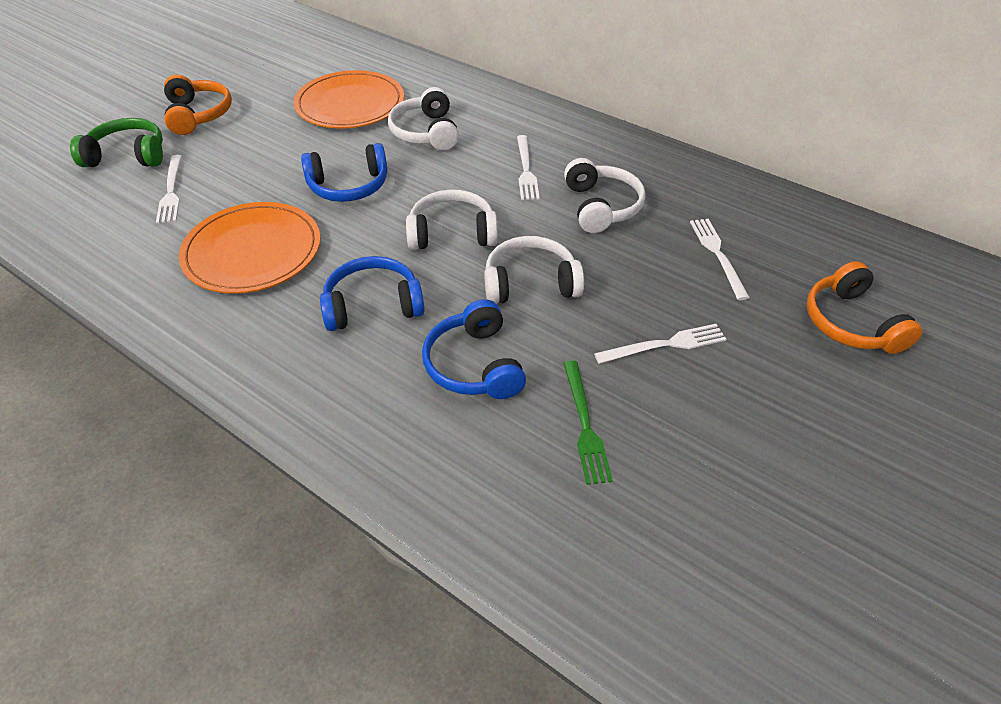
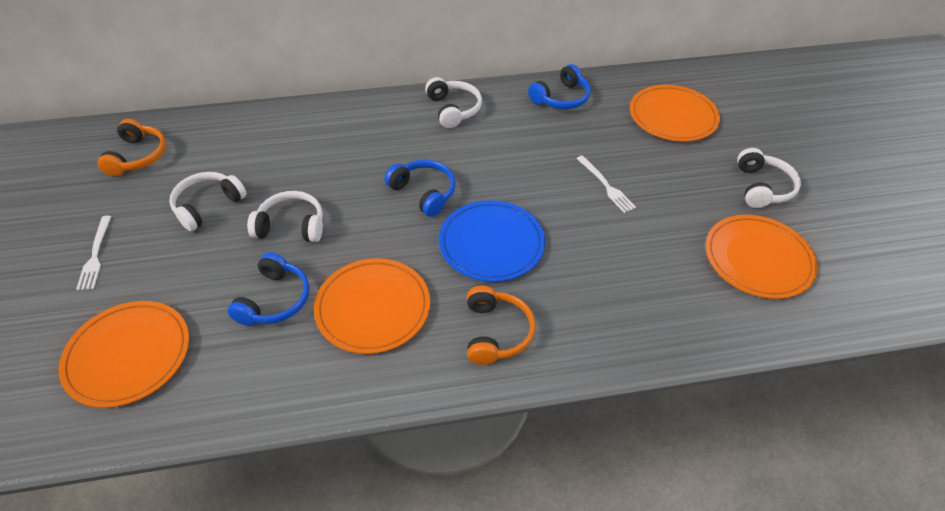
blue plate: none = 0 -> [439,200,545,282] = 1
green fork: [563,361,613,485] = 1 -> none = 0
green headphones: [70,118,163,167] = 1 -> none = 0
orange plate: [179,202,321,294] [294,70,404,128] = 2 -> [58,301,189,408] [314,258,430,354] [630,85,720,142] [705,215,818,299] = 4
white fork: [156,155,182,224] [517,135,540,200] [594,324,726,364] [690,219,750,300] = 4 -> [76,216,112,290] [576,155,636,213] = 2

